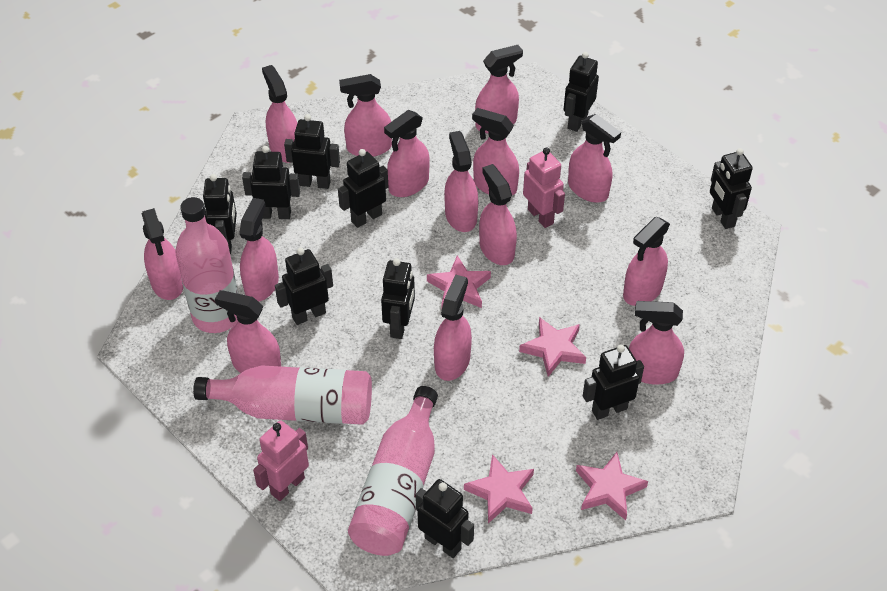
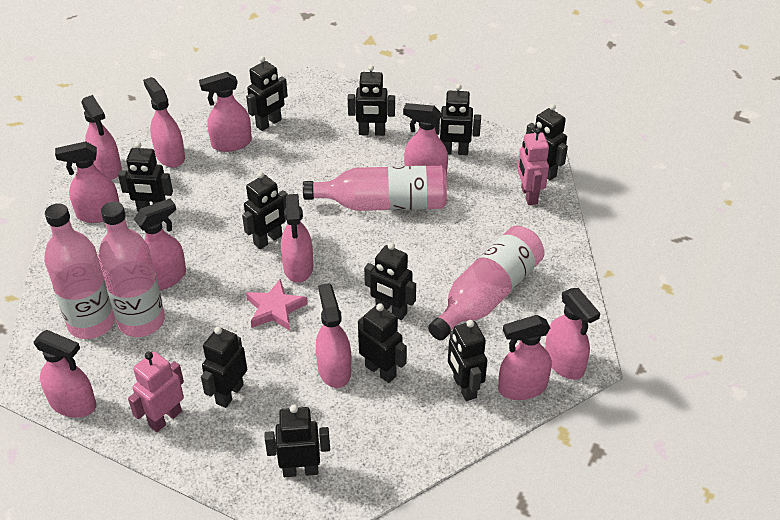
black robot: [203,174,237,254] [242,146,300,219] [275,248,333,325] [284,114,340,189] [338,149,388,228] [381,258,415,339] [416,479,474,558] [564,52,599,132] [583,344,644,420] [710,148,753,229] = 10 -> [118,142,173,212] [201,326,247,408] [242,171,288,249] [246,56,288,131] [265,404,330,477] [348,65,395,136] [358,303,407,383] [364,243,416,320] [435,84,481,155] [448,320,487,401] [526,104,568,180] = 11
pink bottle: [175,197,238,333] [193,366,372,425] [348,386,438,556] = 3 -> [44,203,115,339] [98,202,165,337] [303,166,447,211] [428,226,545,340] = 4
pink spray bottle: [142,208,183,300] [215,290,281,373] [239,198,279,302] [262,65,297,163] [339,74,392,157] [384,110,430,197] [434,275,472,381] [444,131,478,232] [472,108,519,195] [475,45,523,133] [479,164,517,265] [568,114,621,203] [623,217,670,306] [629,301,684,385] = 14 -> [33,330,96,417] [55,141,119,223] [81,95,122,180] [134,199,186,290] [143,77,185,167] [199,72,252,152] [281,194,313,283] [316,283,351,388] [403,103,448,176] [498,315,552,400] [545,288,600,380] = 11
pink star: [427,256,491,308] [464,454,534,524] [519,317,586,377] [576,452,648,520] = 4 -> [246,279,308,331] = 1

